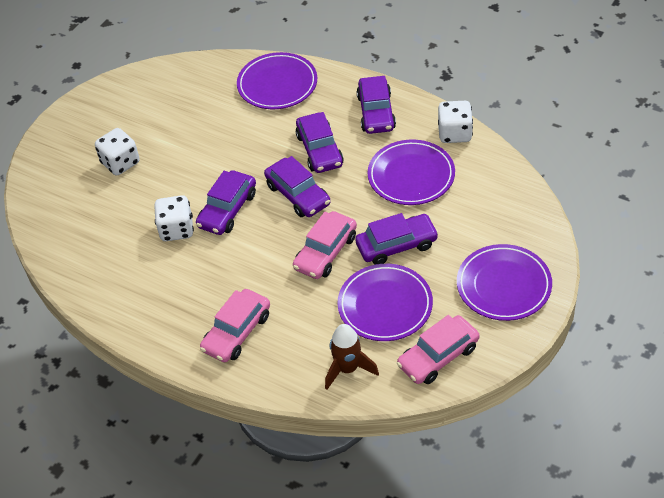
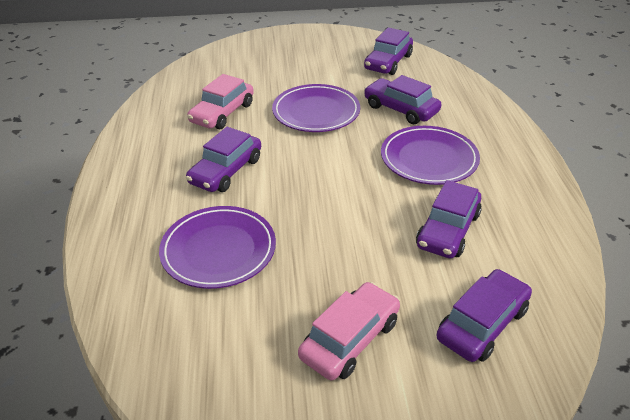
brown rocket: [325,324,379,390] = 1 -> none = 0
pink car: [200,289,270,362] [293,211,357,279] [397,315,479,384] = 3 -> [187,74,254,129] [298,282,400,380] = 2
purple plate: [237,52,317,109] [338,264,433,341] [367,140,455,205] [457,244,552,321] = 4 -> [159,206,276,289] [272,84,360,132] [381,126,480,185] = 3
white dice: [95,128,140,175] [154,195,194,241] [438,101,473,143] = 3 -> none = 0

